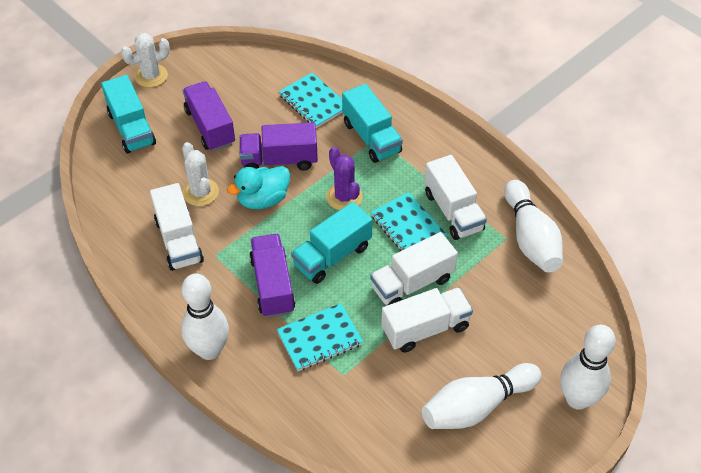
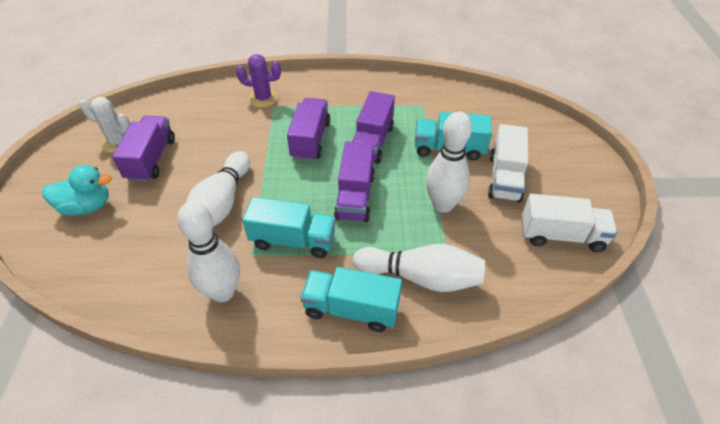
purple truck: [183,81,235,151] [239,122,318,171] [249,234,295,318] = 3 -> [112,116,175,182] [287,98,330,161] [334,141,375,222] [352,91,395,164] = 4
turquoise notebook: [277,303,363,371] [279,73,342,128] [371,192,448,251] = 3 -> none = 0
white cactus: [121,33,170,87] [182,142,219,206] = 2 -> [80,97,130,153] = 1
white truck: [150,183,204,271] [370,232,458,305] [381,287,473,352] [424,155,487,240] = 4 -> [488,124,528,203] [522,194,617,252] = 2

